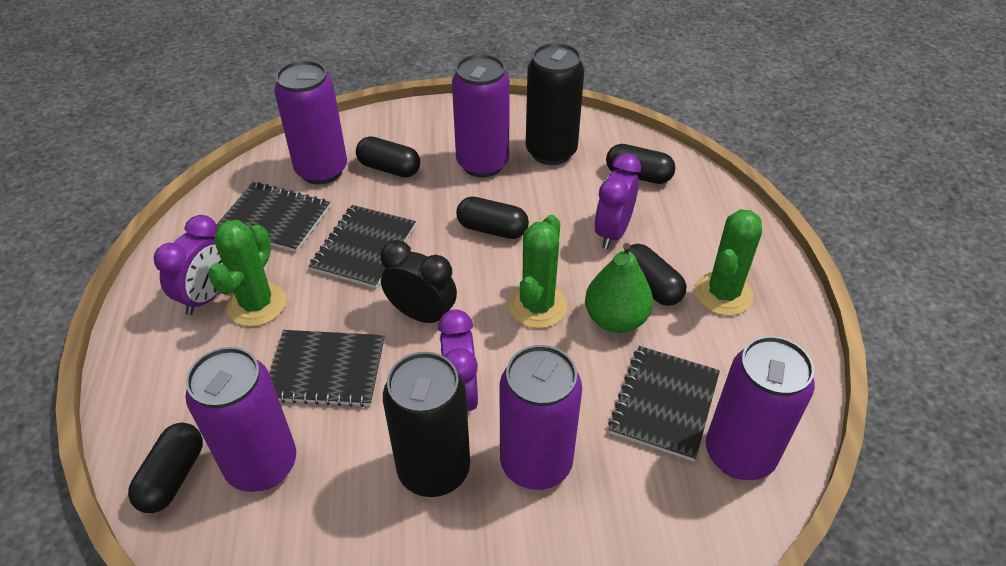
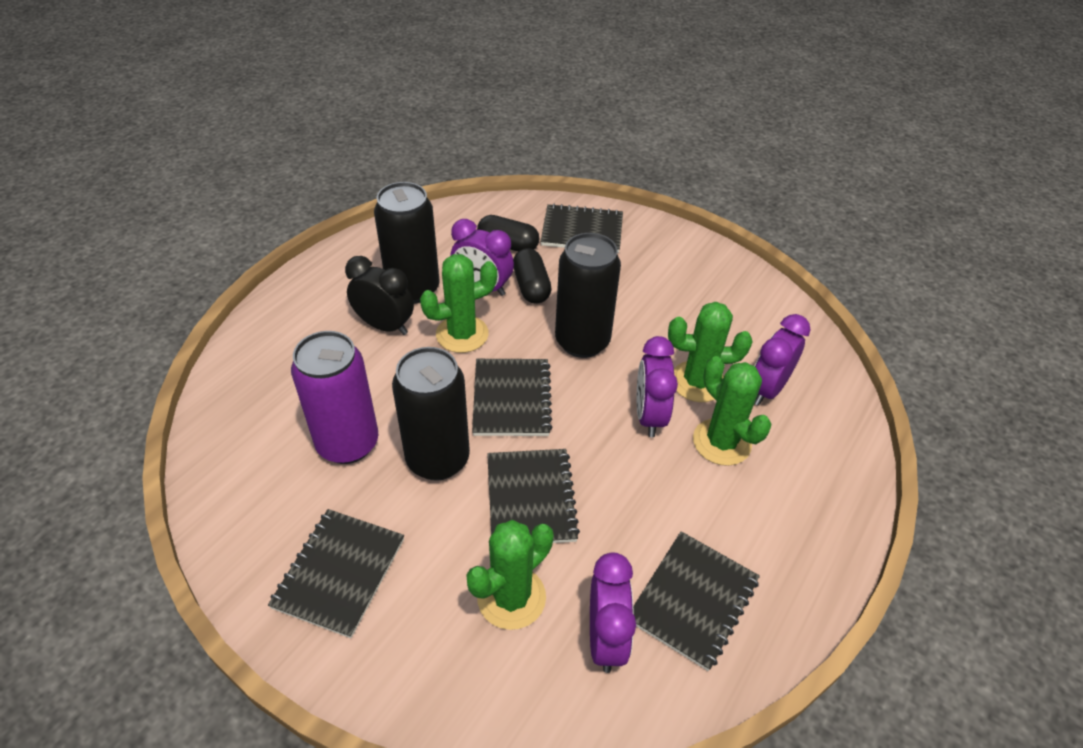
black can: [383,352,470,497] [526,43,584,165] = 2 -> [374,182,439,304] [392,347,470,481] [555,233,621,358] = 3
black capsule: [128,423,203,513] [356,136,420,178] [456,197,529,239] [606,144,675,184] [629,244,686,306] = 5 -> [477,215,539,252] [513,248,552,304] = 2
black notebook: [216,182,330,252] [269,330,385,407] [309,205,416,288] [608,346,720,462] = 4 -> [268,509,404,638] [472,359,552,436] [487,449,580,543] [540,204,623,253] [633,531,760,671] = 5
green cactus: [208,220,286,327] [508,215,567,328] [694,209,762,316] = 3 -> [420,254,497,353] [466,520,554,630] [668,302,752,402] [693,356,771,466] = 4
green pear: [585,243,653,333] = 1 -> none = 0
purple can: [185,347,296,492] [274,60,347,184] [452,54,510,178] [500,345,582,490] [706,336,815,480] = 5 -> [291,331,378,464] = 1
purple clock: [154,215,223,315] [438,309,478,411] [594,153,641,249] = 3 -> [450,219,514,296] [590,552,636,673] [637,336,678,437] [754,314,810,406] = 4

